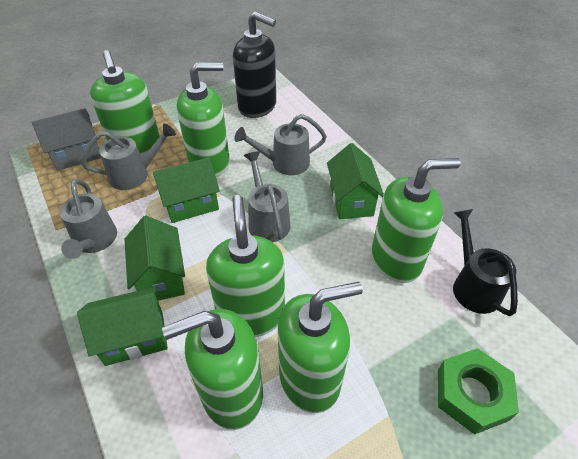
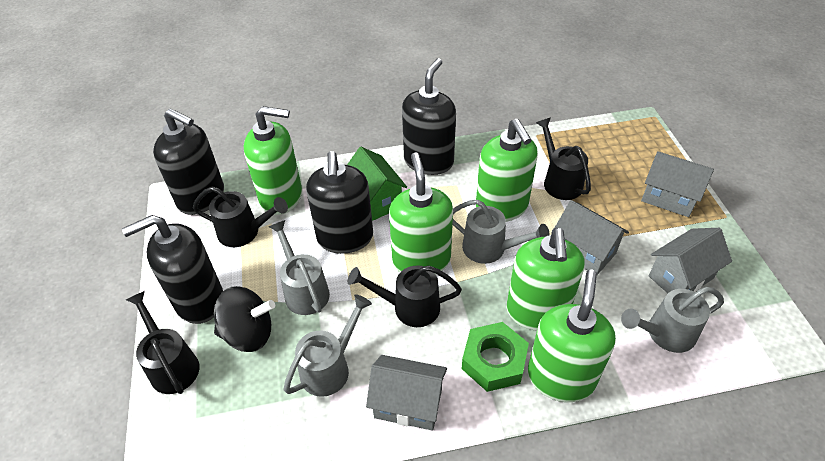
black soap dispenser: [233,11,276,118] = 1 -> [122,215,223,324] [153,108,224,215] [306,151,373,254] [402,58,456,175] = 4
black spinning top: none = 0 -> [214,286,275,352] = 1
black watering can: [453,209,518,316] = 1 -> [126,291,200,394] [193,186,288,247] [348,265,462,327] [536,117,591,200] = 4
green house: [77,286,168,366] [124,216,185,301] [153,157,220,223] [327,143,384,219] = 4 -> [347,147,407,221] = 1
green soap dispenser: [90,50,160,157] [162,309,263,430] [177,62,230,177] [206,195,285,337] [277,282,363,413] [371,158,461,283] = 6 -> [244,106,302,215] [389,152,453,272] [476,119,538,222] [506,228,585,330] [528,270,616,402] = 5
grey house: [32,108,101,171] = 1 -> [366,355,447,431] [555,200,629,275] [641,151,714,217] [649,228,732,293] = 4

